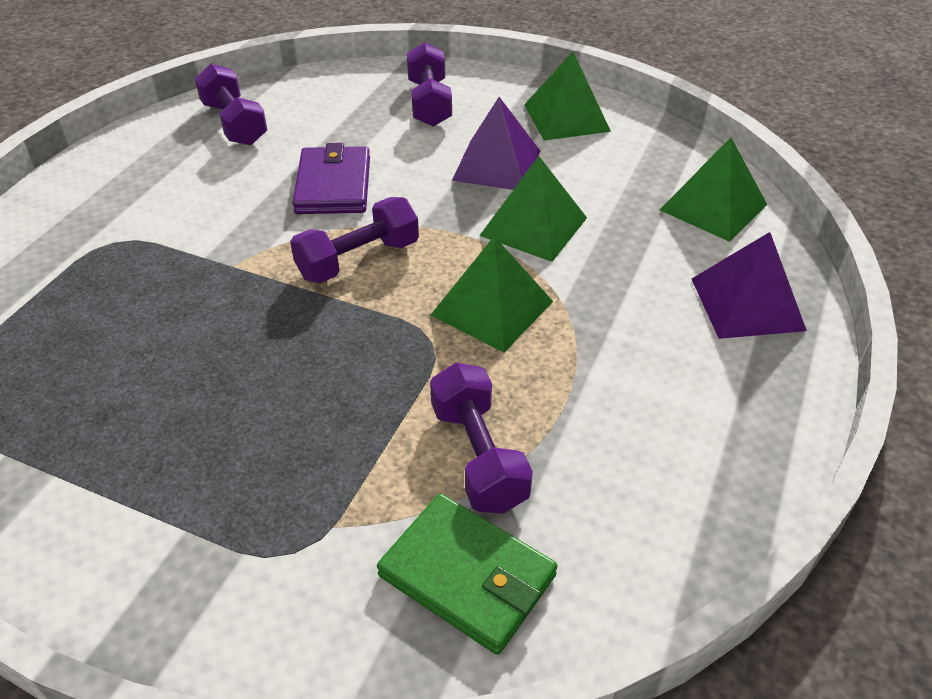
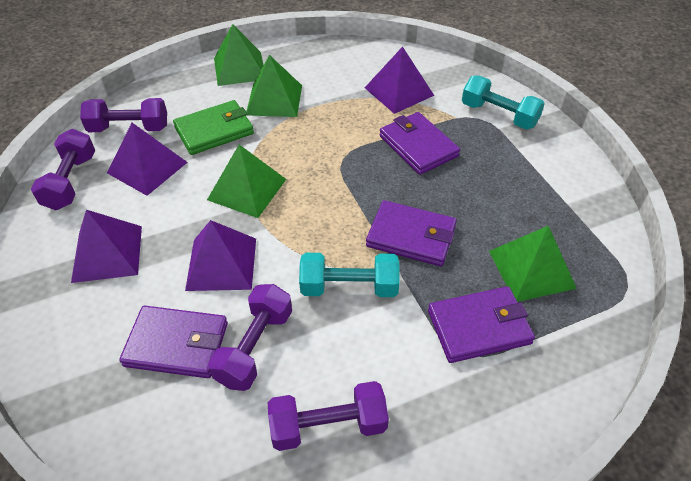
purple pyramid: [452,97,540,190] [692,232,807,339] = 2 -> [71,210,142,283] [107,123,188,196] [185,220,256,291] [365,46,434,114] = 4
purple wallet: [292,143,370,214] = 1 -> [119,306,228,378] [366,200,457,266] [379,112,460,175] [428,286,535,363] = 4
turquoise dumbbell: none = 0 -> [299,253,399,297] [462,76,545,129] = 2

